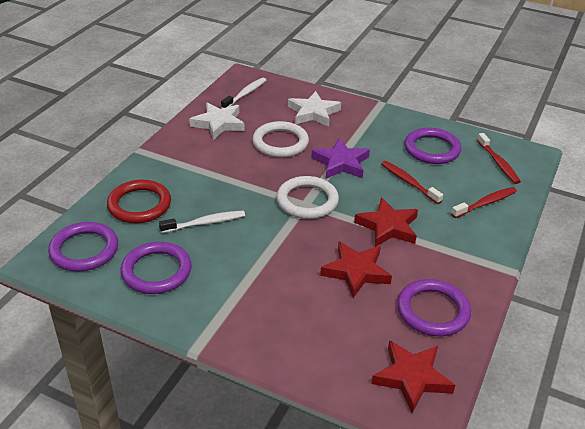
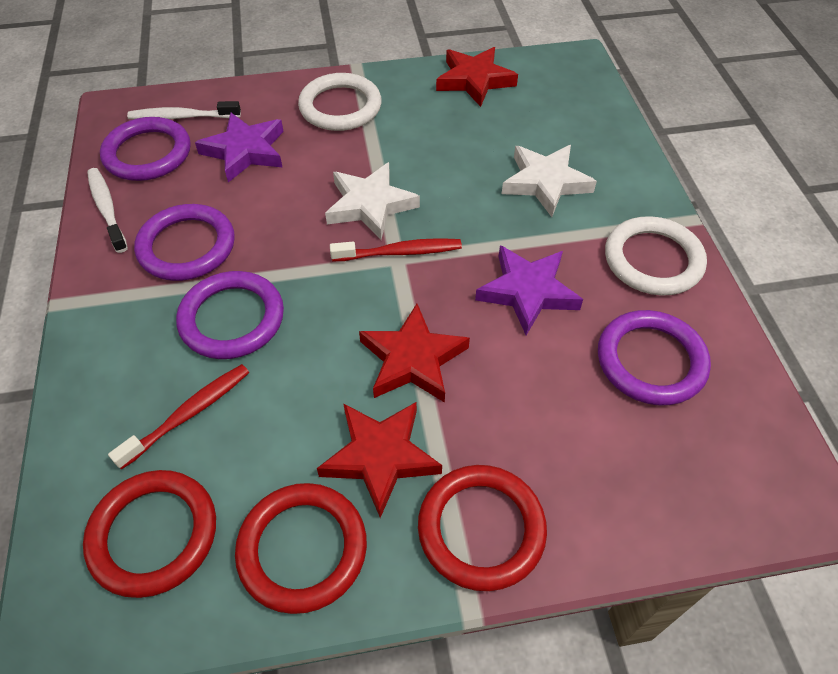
purple star: [311,138,370,179] = 1 -> [195,112,284,182] [475,245,583,335] = 2
red ring: [107,180,171,223] = 1 -> [83,470,216,598] [235,483,367,614] [418,465,547,591] = 3
red toothbrush: [381,161,443,204] [451,187,517,218] [477,133,521,184] = 3 -> [108,364,249,470] [330,238,462,261] = 2

